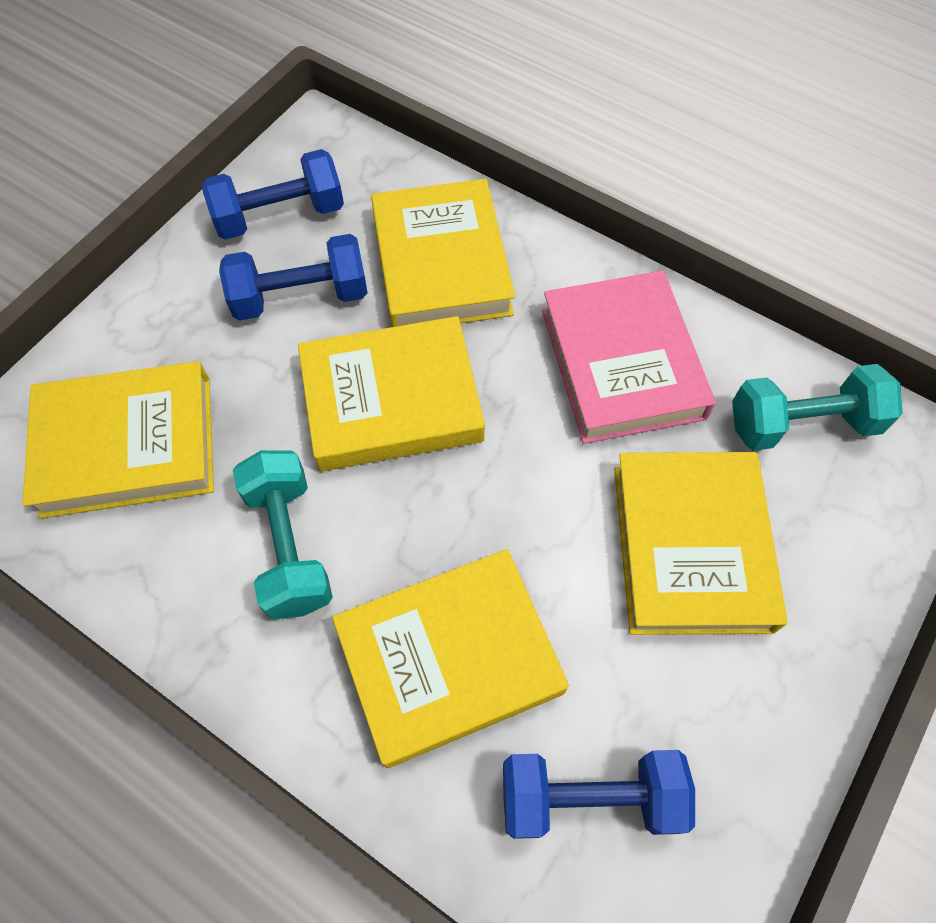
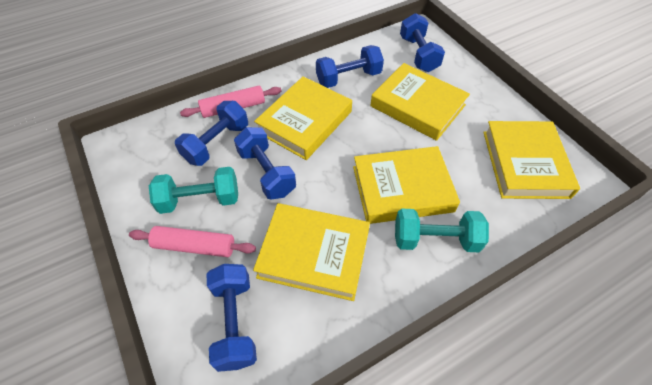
blue dumbbell: [202,149,344,240] [219,234,368,321] [503,750,695,839] = 3 -> [175,101,248,166] [207,264,257,372] [234,127,296,199] [316,45,384,88] [400,13,445,72] = 5
pink book: [542,271,716,444] = 1 -> none = 0
pink rolling pin: none = 0 -> [129,226,256,257] [180,86,281,118] = 2

